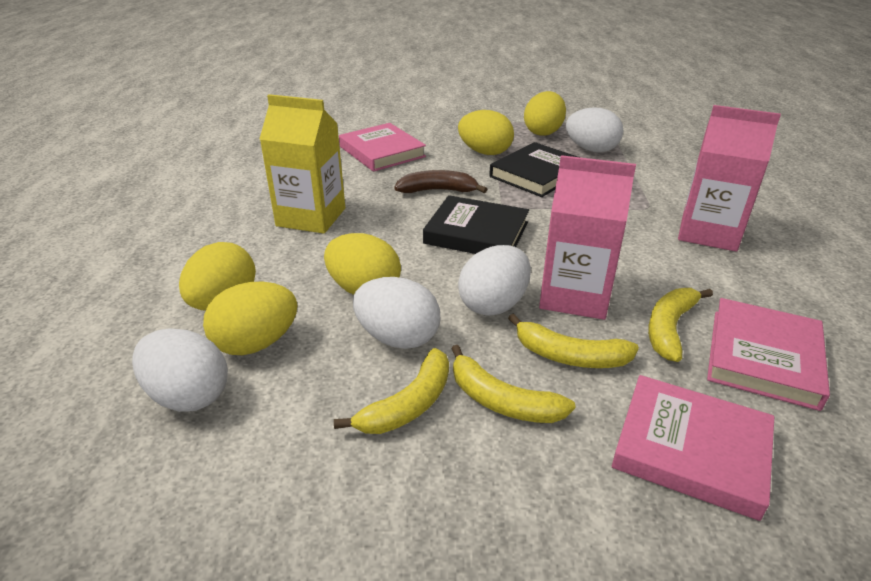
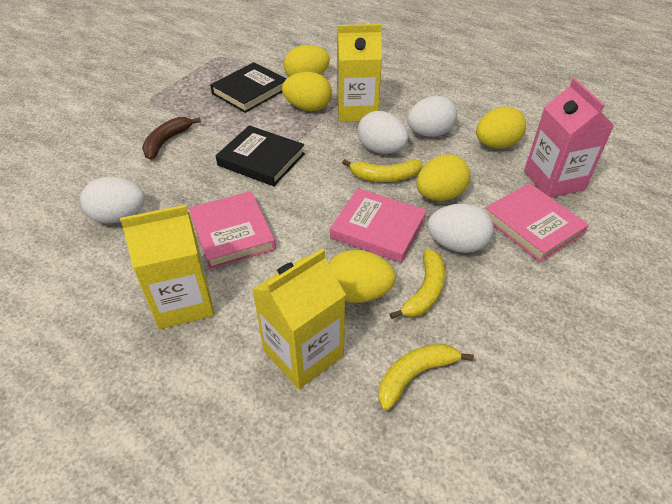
pink carton: [539,155,636,320] [678,105,781,252] = 2 -> [524,78,614,198] = 1
yellow banana: [334,348,449,434] [451,345,576,423] [508,313,639,368] [648,288,713,362] = 4 -> [342,159,422,182] [378,343,474,411] [390,249,445,319] = 3
yellow carton: [260,94,345,234] = 1 -> [120,205,214,329] [252,248,346,389] [337,24,382,122] = 3

